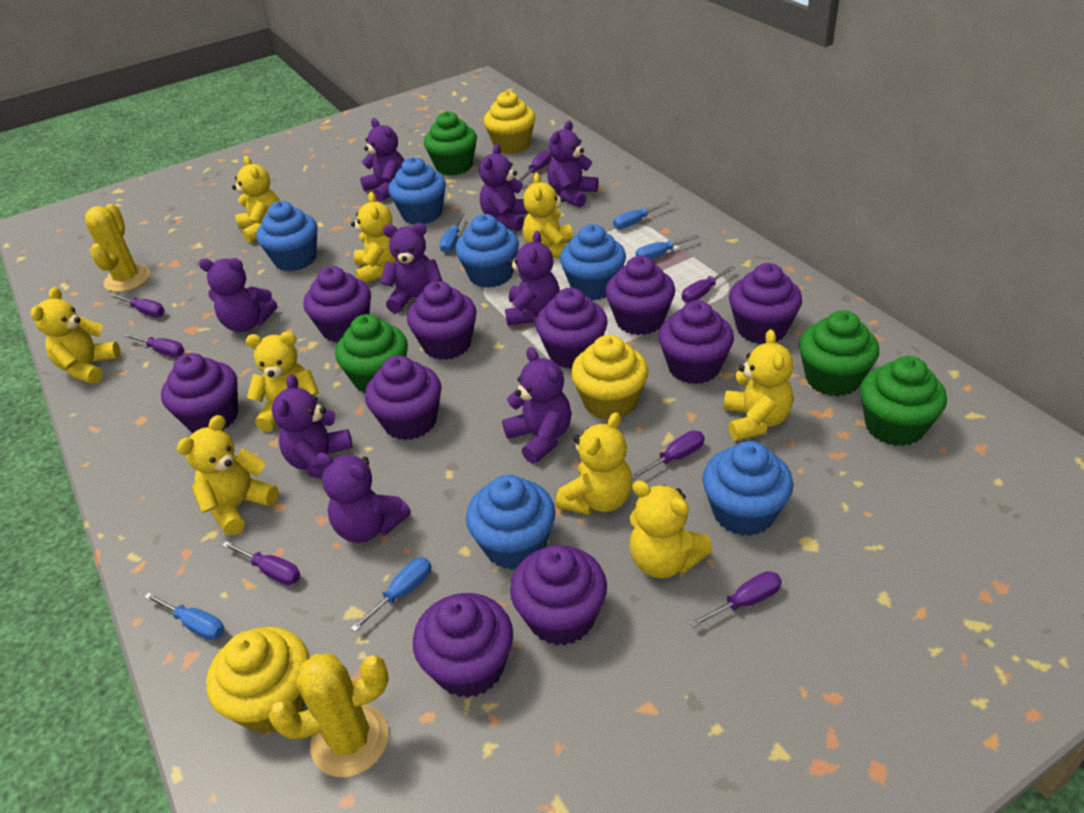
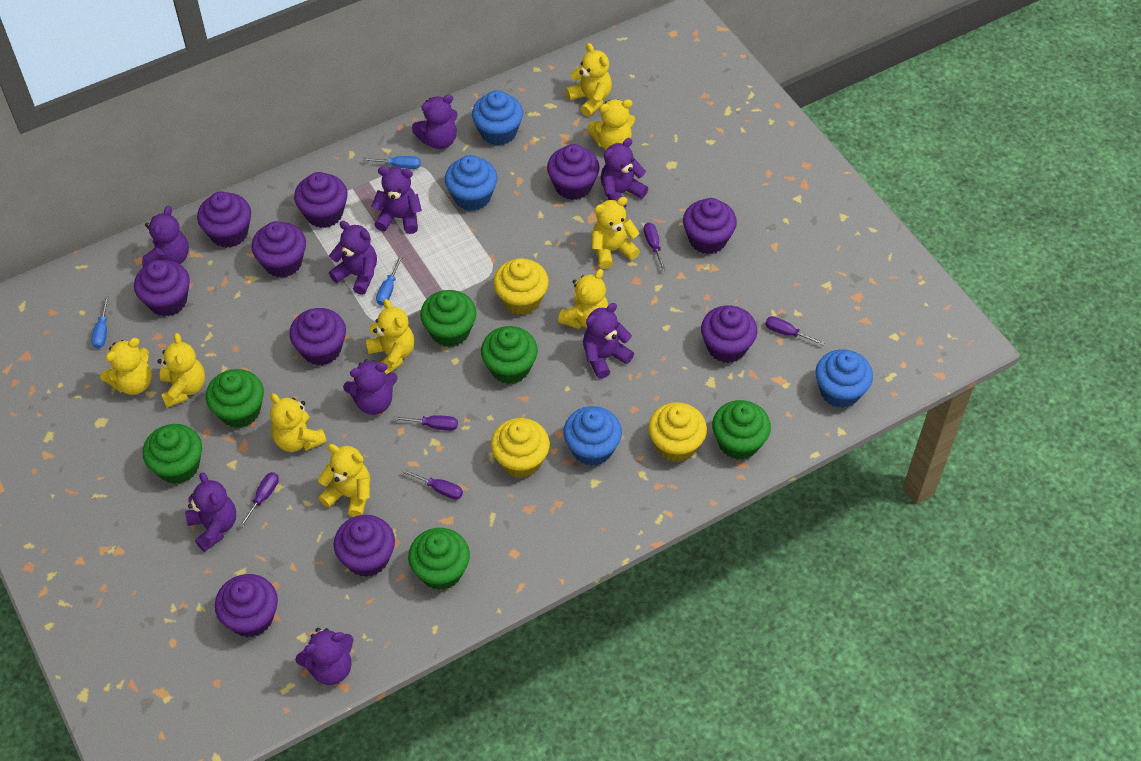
blue cupcake: [256,201,318,271] [389,157,446,224] [455,214,519,288] [466,475,556,570] [560,224,626,300] [702,441,793,536] = 6 -> [445,155,497,211] [472,90,523,146] [563,406,622,466] [815,349,873,408] = 4
blue screwdriver: [144,593,225,640] [350,558,431,632] [440,213,465,253] [613,202,670,229] [636,235,699,259] = 5 -> [91,296,109,349] [363,156,421,169] [376,256,403,305] = 3
green cupcake: [335,314,408,394] [424,111,477,176] [799,310,879,397] [860,356,947,446] = 4 -> [143,424,202,484] [206,369,264,428] [408,528,470,590] [420,290,476,347] [481,326,538,384] [712,400,771,460] = 6
purple screwdriver: [111,294,165,317] [124,333,184,357] [222,541,301,585] [518,150,552,182] [632,431,704,479] [682,265,735,303] [690,571,782,628] = 7 -> [239,472,279,528] [393,415,458,431] [402,469,463,500] [644,223,666,271] [765,316,825,345] = 5
yellow cactus: [85,204,150,292] [269,654,389,777] = 2 -> none = 0

